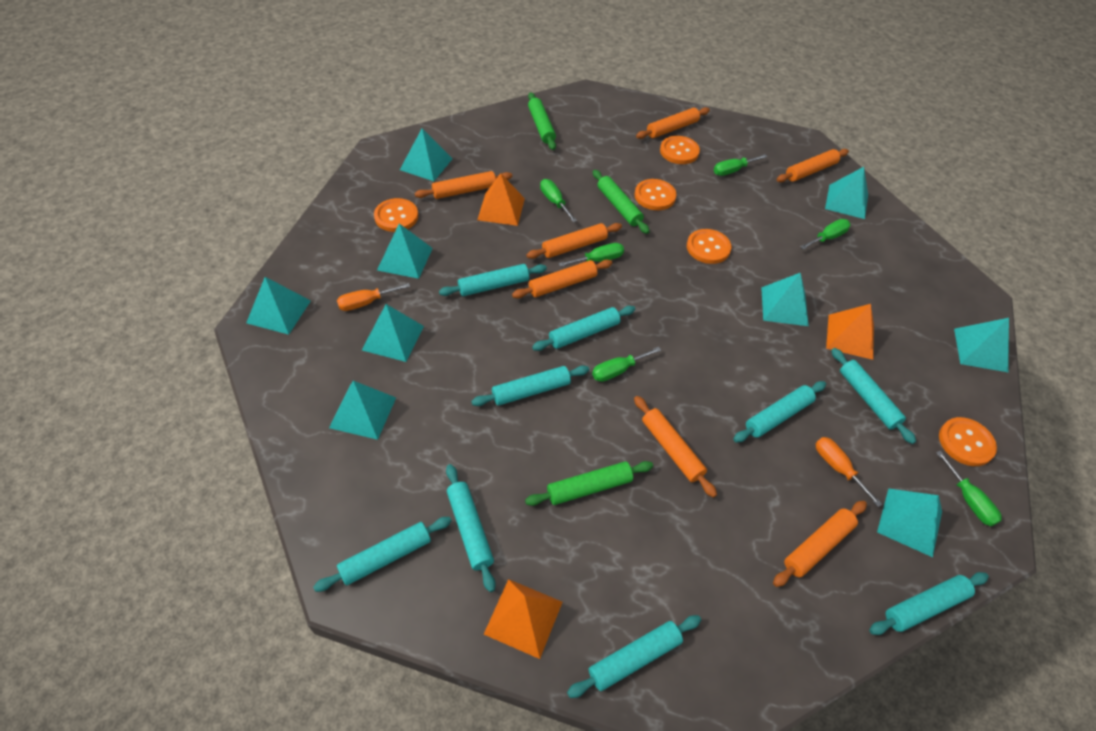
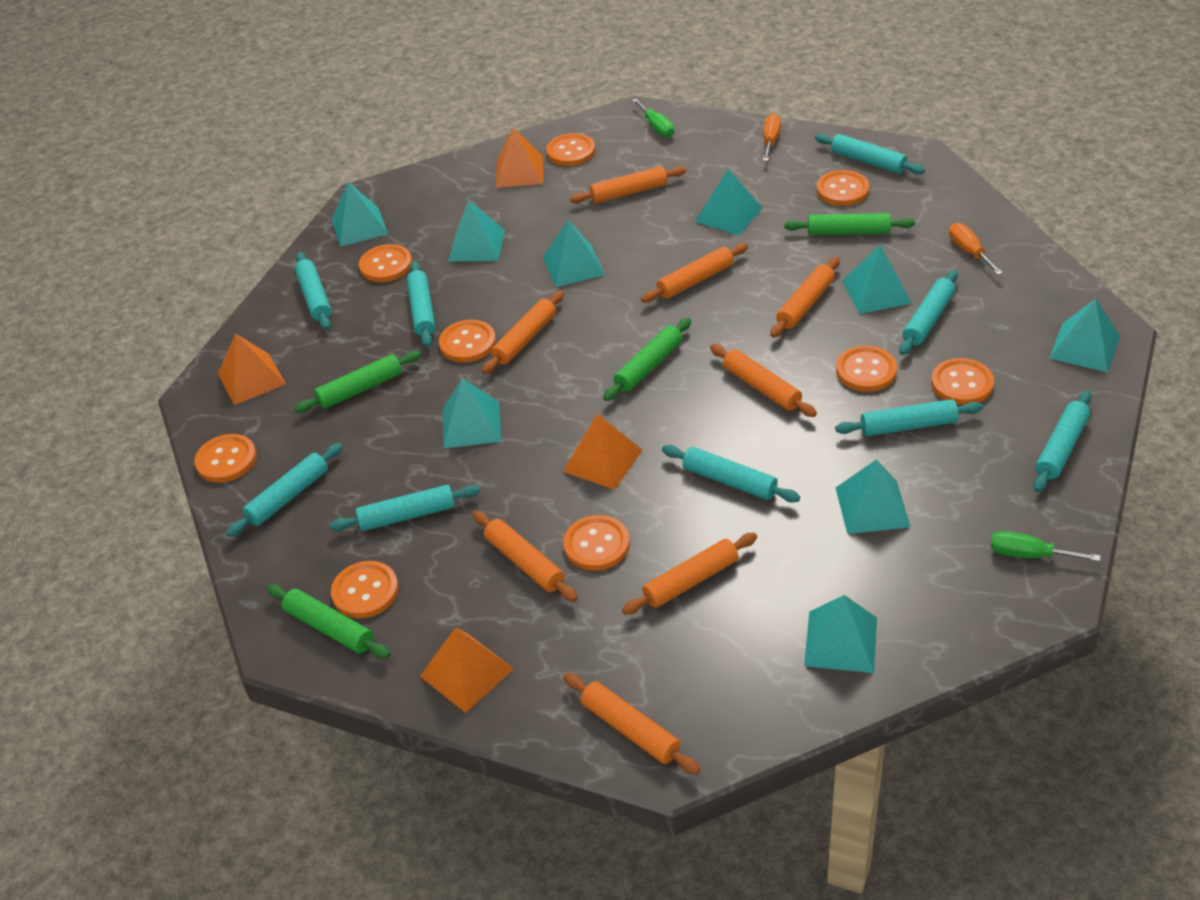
green rolling pin: [525,461,653,506] [528,92,556,150] [593,170,650,234] = 3 -> [267,584,390,659] [294,351,421,413] [603,318,691,401] [784,213,915,235] = 4
green screwdriver: [540,179,577,223] [558,243,624,267] [592,347,661,382] [714,154,767,176] [800,219,850,250] [936,451,1002,526] = 6 -> [632,99,674,138] [991,531,1101,561] = 2
orange button: [374,198,418,232] [635,179,677,210] [660,136,700,164] [687,229,731,264] [939,417,997,466] = 5 -> [194,434,257,483] [331,561,399,618] [359,244,412,282] [439,320,496,362] [546,133,595,166] [563,515,630,571] [817,170,869,206] [836,346,897,392] [931,358,994,405] = 9
orange pyramid: [477,173,525,226] [484,579,562,659] [826,304,874,360] = 3 -> [218,334,286,405] [420,627,514,713] [496,127,543,188] [562,414,642,490] = 4
orange rolling pin: [415,171,512,199] [512,260,612,299] [526,223,622,259] [634,396,717,498] [636,107,710,139] [773,501,867,587] [776,149,849,182] = 7 -> [473,511,578,602] [482,291,564,374] [563,673,700,775] [570,166,686,203] [622,533,757,615] [641,243,748,303] [710,344,817,417] [770,257,840,338] = 8

